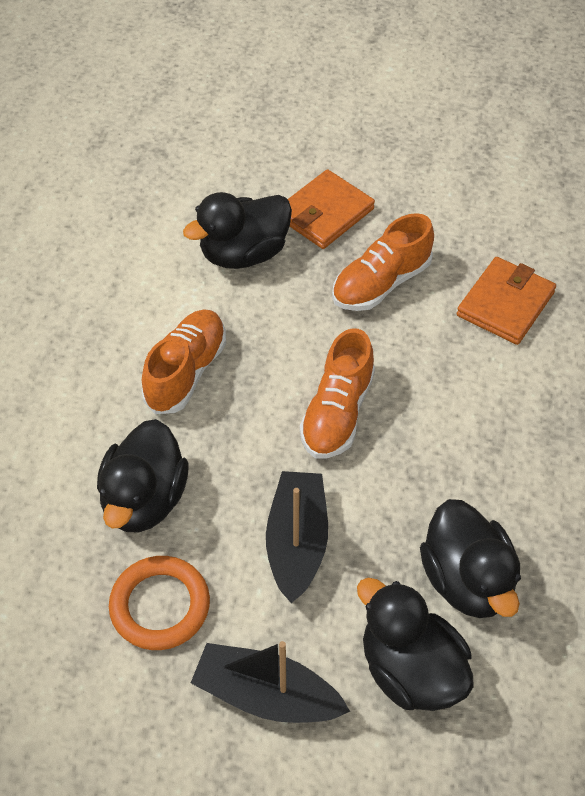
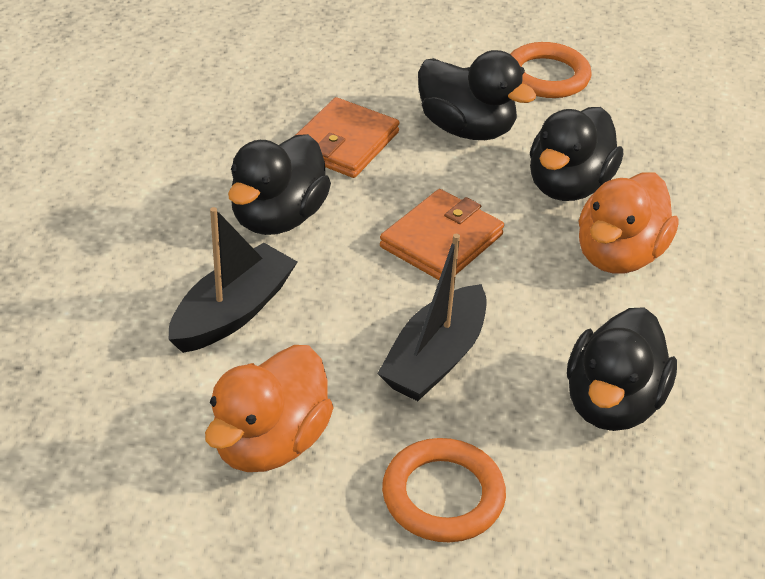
orange duck: none = 0 -> [205,345,334,472] [579,172,678,274] = 2
orange ring: [109,556,210,650] = 1 -> [382,438,506,542] [510,42,592,98] = 2
orange shoe: [142,310,226,414] [300,328,375,459] [332,213,434,311] = 3 -> none = 0

